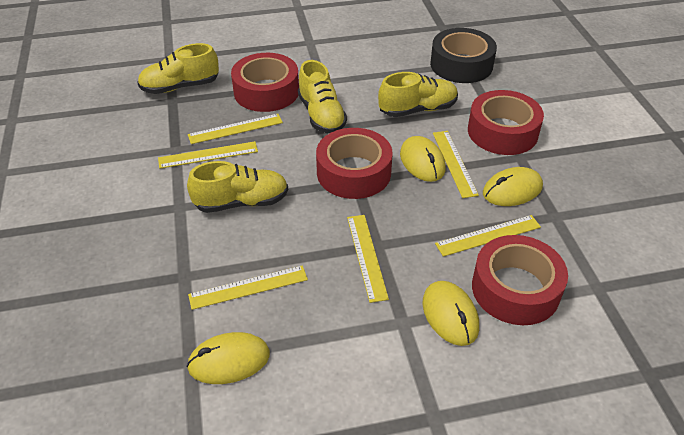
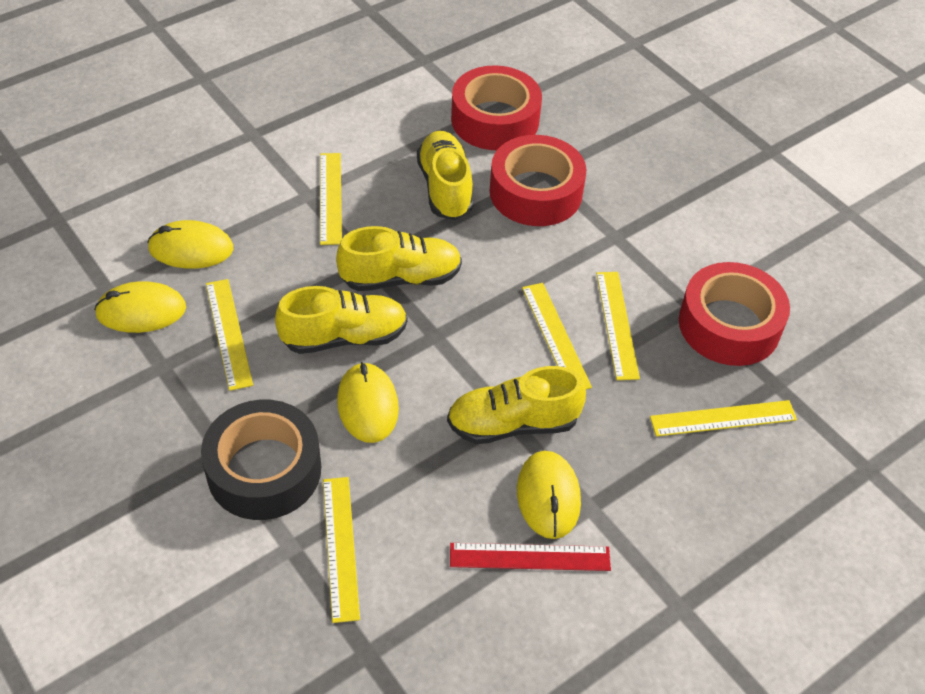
red ruler: none = 0 -> [450,543,611,571] = 1
red tape: [231,53,299,112] [316,128,393,199] [468,90,544,155] [472,235,568,325] = 4 -> [451,65,542,150] [490,135,586,226] [679,262,790,366] = 3

